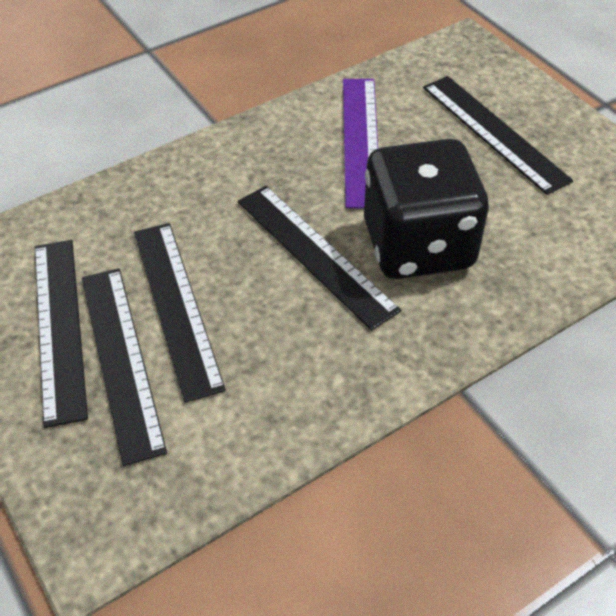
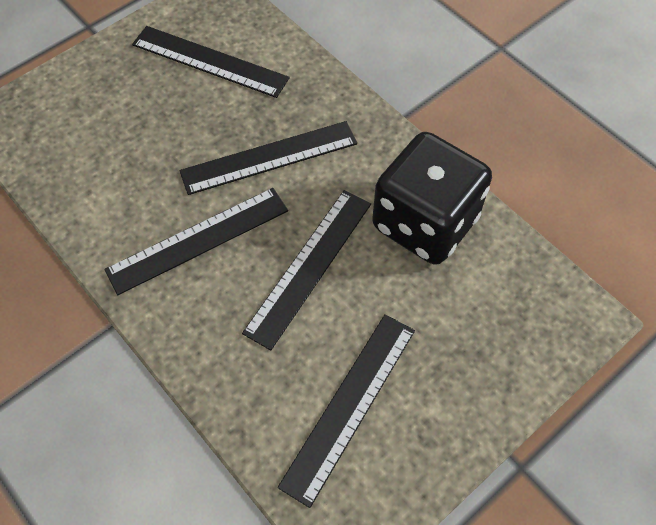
purple ruler: [343,79,378,208] = 1 -> none = 0

